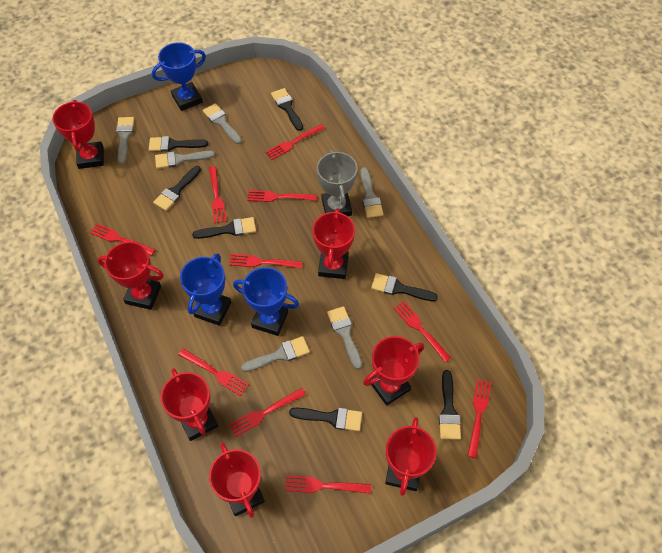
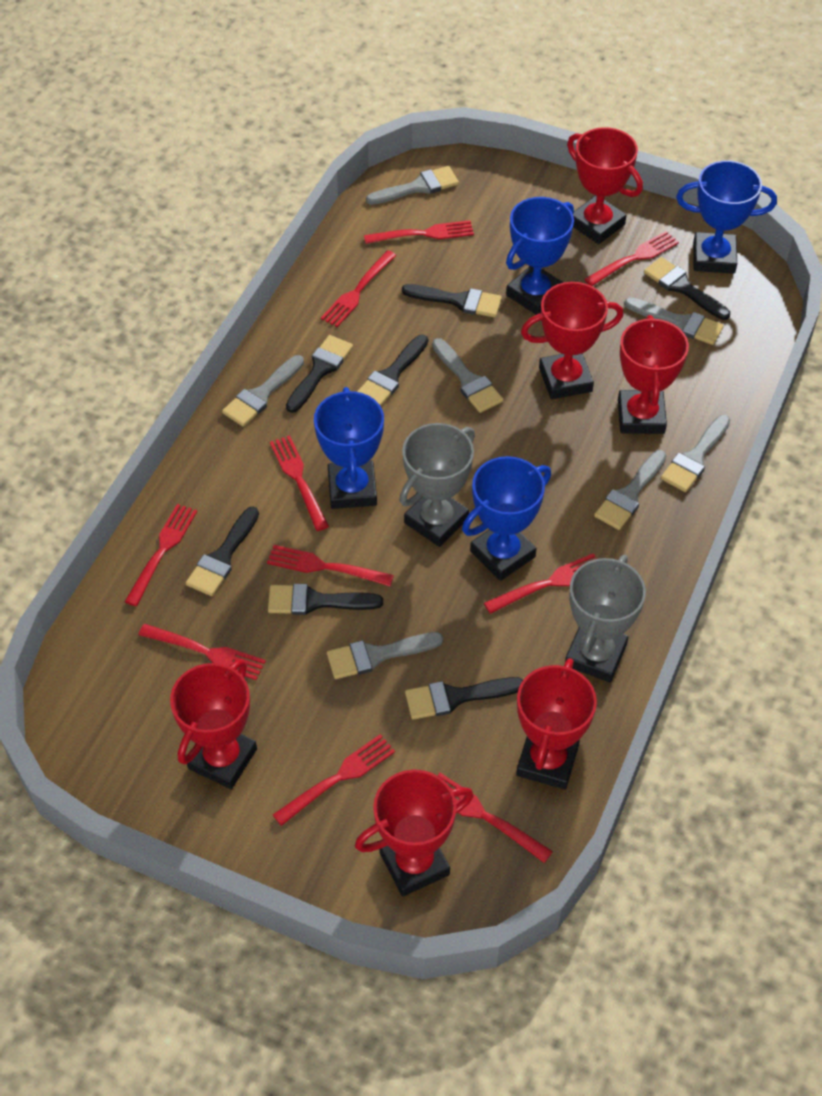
blue trophy: [152,42,206,111] [180,253,231,326] [233,267,299,336] = 3 -> [314,387,384,509] [462,456,551,581] [506,197,574,315] [676,160,777,274] = 4
grey brush: [116,117,134,164] [155,151,215,169] [203,103,242,144] [241,336,310,372] [327,306,362,369] [360,167,383,218] = 6 -> [222,355,304,426] [327,632,443,679] [366,166,459,205] [432,338,503,413] [594,450,667,530] [624,297,724,345] [661,415,730,492] = 7
grey trophy: [317,150,358,216] = 1 -> [399,423,475,547] [565,555,646,682] = 2
red trophy: [52,100,104,169] [97,242,164,310] [160,368,218,441] [209,442,265,518] [312,208,355,279] [363,336,424,406] [385,417,437,496] = 7 -> [170,659,257,789] [355,769,474,896] [516,658,597,789] [521,282,623,399] [567,127,643,244] [618,315,689,434] = 6

